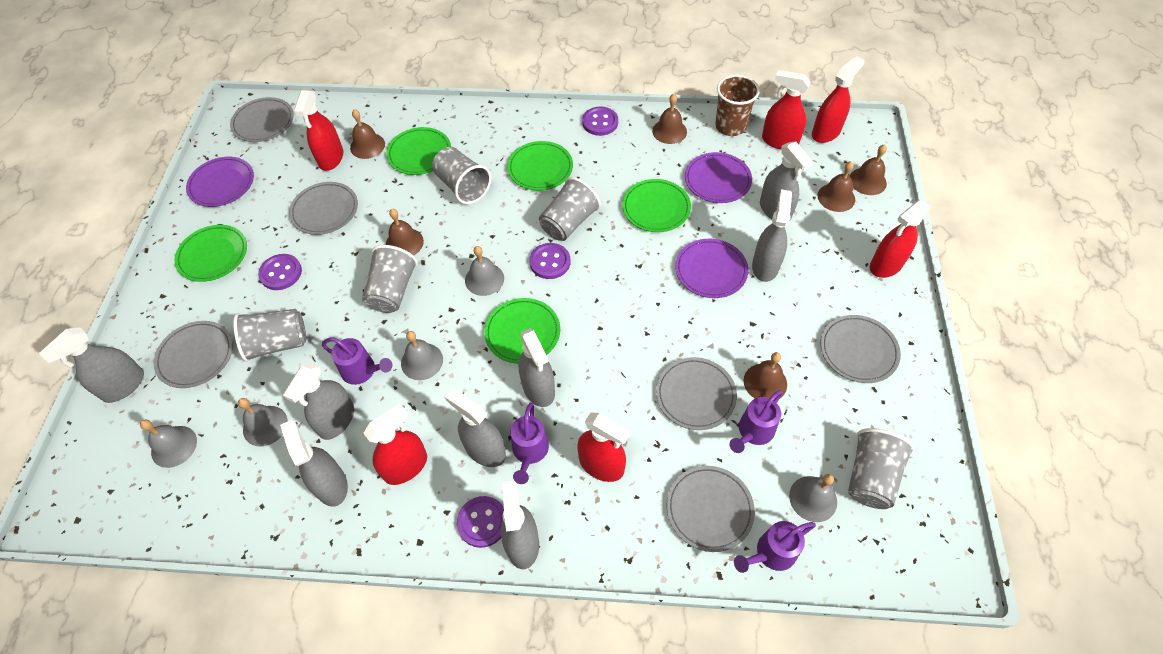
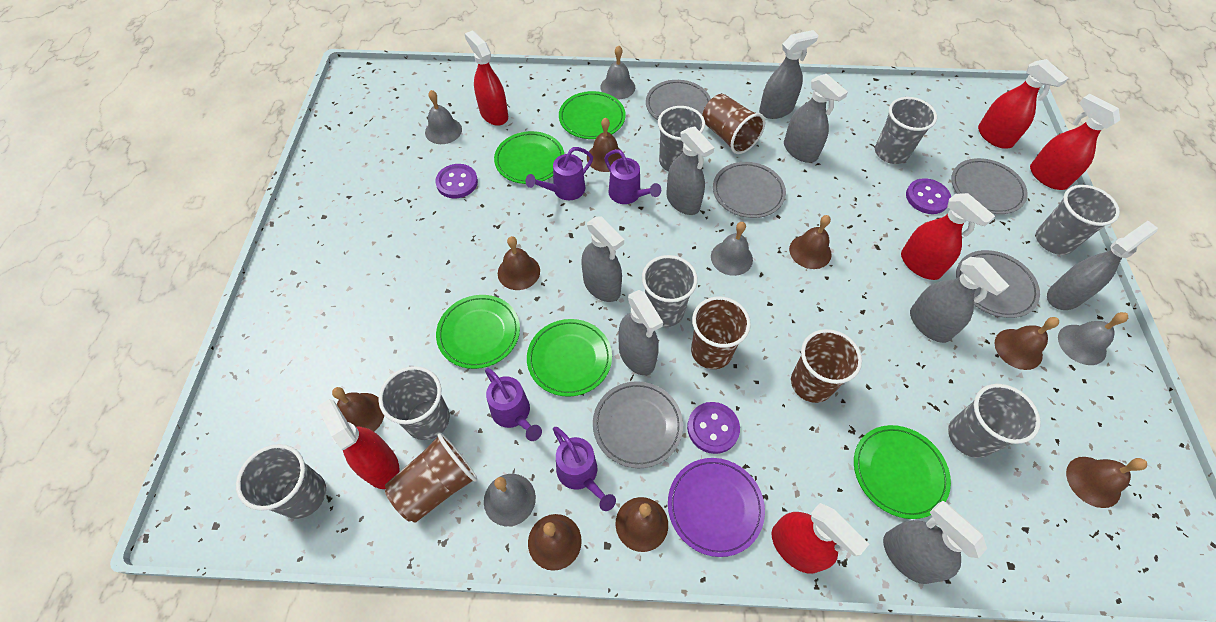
brown bell: [350,109,385,159] [386,209,424,256] [652,94,687,144] [744,352,787,398] [818,161,855,212] [850,144,887,195] = 6 -> [332,387,384,432] [498,236,540,290] [528,514,582,571] [587,118,622,172] [616,497,668,552] [789,215,832,269] [995,317,1059,370] [1066,457,1147,508] = 8
brown cup: [715,75,760,136] = 1 -> [385,433,477,523] [691,296,751,369] [702,94,765,154] [791,329,862,403] = 4
grey cup: [233,309,306,362] [362,245,418,313] [432,147,491,204] [539,177,601,241] [848,428,915,509] = 5 -> [236,444,326,519] [378,366,450,440] [642,255,698,327] [658,106,705,171] [875,97,937,164] [948,384,1041,458] [1036,185,1120,255] = 7
grey plate: [153,321,233,388] [230,97,294,142] [289,182,358,235] [656,357,737,430] [666,466,755,552] [820,315,901,383] = 6 -> [593,381,683,468] [646,80,711,120] [713,162,786,218] [951,158,1028,214] [956,250,1040,318] = 5
purple button: [258,254,302,290] [457,496,504,548] [529,243,570,279] [582,107,618,136] = 4 -> [435,164,478,199] [687,402,740,454] [906,178,951,214] = 3
purple plate: [186,157,254,207] [675,239,748,298] [685,152,752,203] = 3 -> [668,458,765,557] = 1

